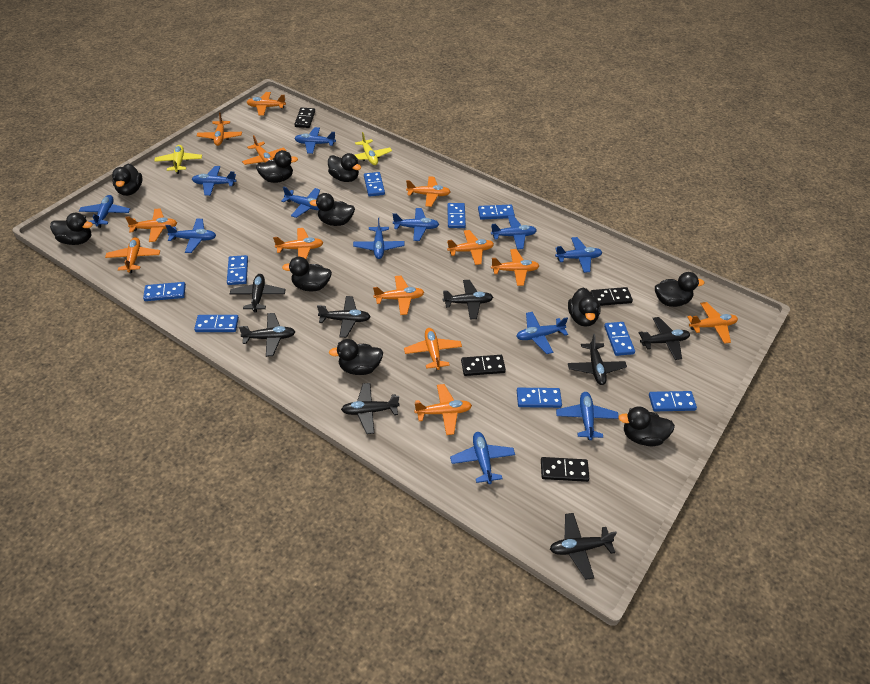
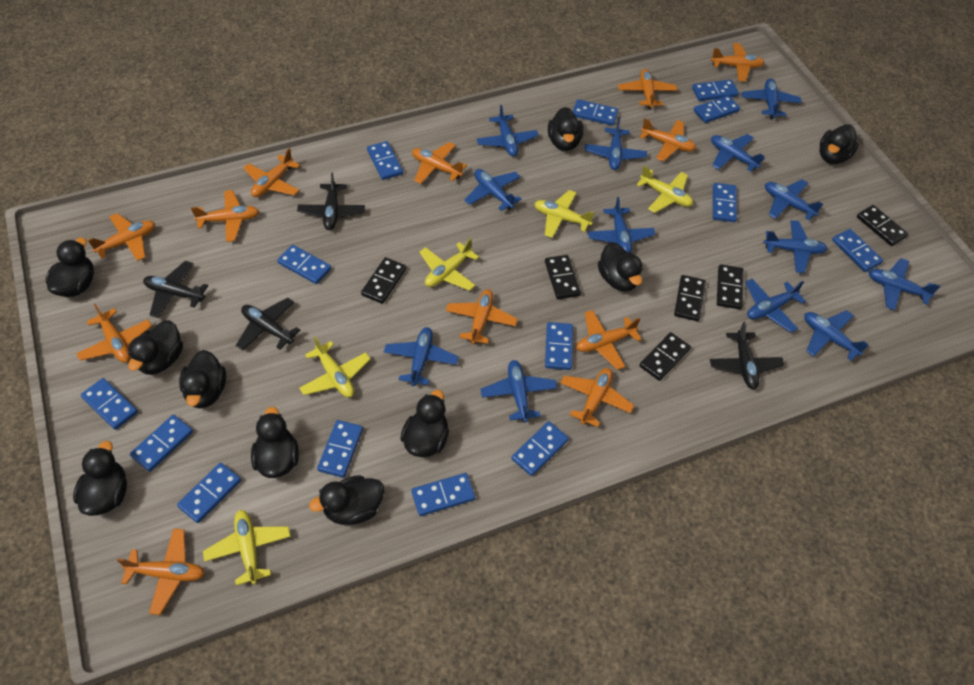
black domino: [294,107,315,128] [461,355,506,376] [541,457,590,482] [590,287,633,306] = 4 -> [361,257,406,304] [545,255,581,299] [639,332,691,381] [674,275,706,321] [717,264,744,309] [857,205,908,246] = 6
black plane: [230,274,286,313] [239,313,295,357] [317,296,371,338] [341,383,400,434] [443,280,493,319] [550,513,617,580] [568,334,627,385] [639,317,690,360] = 8 -> [143,261,208,318] [236,298,300,350] [297,172,365,230] [710,322,784,389] = 4
blue domino: [143,282,186,301] [194,315,239,332] [227,255,248,285] [364,172,385,197] [447,203,466,228] [478,205,515,220] [517,388,562,408] [604,322,635,356] [649,391,697,411] = 9 -> [81,378,138,430] [130,415,193,472] [177,463,241,523] [277,245,331,284] [317,420,363,478] [367,141,403,180] [411,473,475,516] [511,421,569,476] [545,322,573,370] [573,99,619,126] [692,80,739,101] [694,95,740,123] [713,183,737,222] [832,229,883,272] = 14
blue plane: [79,195,130,228] [165,219,216,253] [192,166,236,196] [281,186,320,218] [294,127,336,154] [353,218,405,259] [393,208,439,241] [450,432,515,484] [491,216,537,249] [516,312,568,354] [555,237,602,273] [556,392,619,440] = 12 -> [384,327,459,386] [464,169,522,211] [477,105,539,156] [481,360,557,422] [584,118,647,170] [588,197,655,253] [711,134,765,172] [742,78,802,120] [745,279,806,333] [764,220,827,273] [765,179,823,220] [804,310,868,361] [869,258,940,310] = 13
orange plane: [105,237,160,273] [125,208,177,242] [197,112,242,146] [242,135,286,165] [246,92,286,116] [273,228,324,259] [373,276,424,315] [404,328,462,370] [406,176,451,207] [414,384,472,435] [447,230,494,265] [491,249,539,286] [687,302,738,344] = 13 -> [76,304,152,363] [88,213,155,261] [117,528,205,615] [191,190,259,242] [243,148,300,197] [412,142,467,184] [446,289,518,344] [560,368,634,427] [576,310,642,370] [618,69,677,110] [640,118,696,161] [711,43,765,82] = 12
yellow plane: [154,145,202,174] [355,132,392,165] = 2 -> [203,510,291,586] [299,336,371,397] [419,238,479,291] [534,190,594,238] [636,166,693,213] = 5

